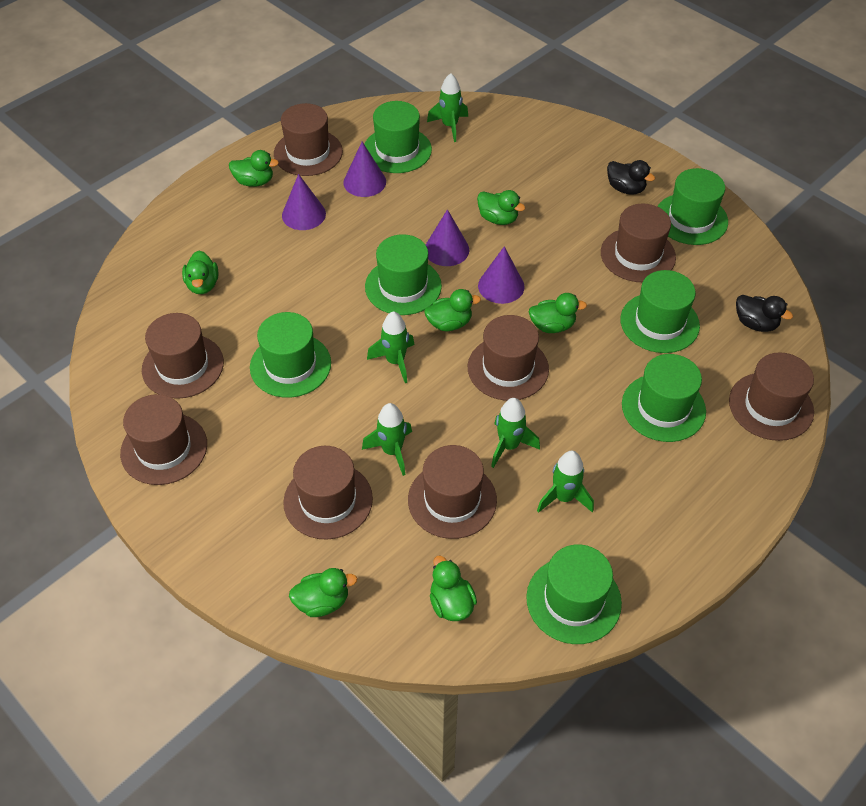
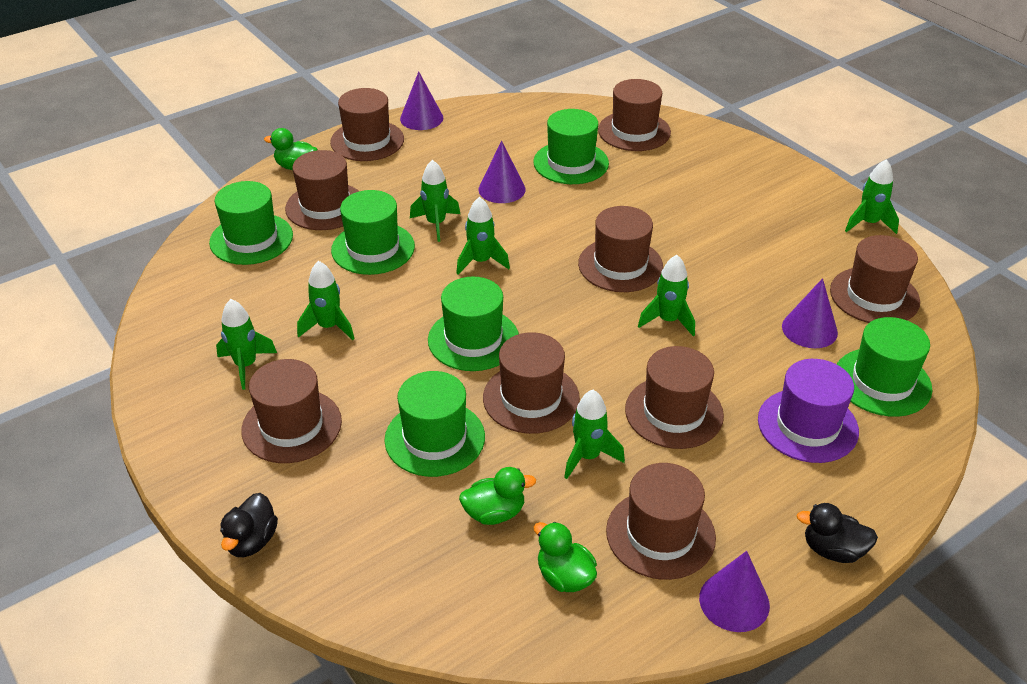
brown hat: [120,394,207,485] [142,313,224,399] [274,103,343,176] [283,446,373,540] [408,445,497,539] [468,315,549,401] [601,204,676,282] [729,352,814,441] = 8 -> [241,359,342,463] [285,150,359,230] [330,88,404,161] [483,332,580,434] [578,206,663,292] [598,79,671,151] [606,463,716,580] [625,346,724,449] [830,235,920,323] = 9
green duck: [182,251,219,294] [229,150,279,187] [289,568,357,617] [424,289,481,331] [430,556,477,621] [477,190,525,225] [529,293,587,333] = 7 -> [264,128,318,170] [459,467,536,525] [534,522,597,592] = 3
green hat: [250,312,331,398] [364,101,432,173] [365,234,442,315] [526,544,622,644] [620,270,700,353] [622,354,706,442] [657,168,728,245] = 7 -> [209,181,293,265] [331,190,415,275] [384,371,485,477] [428,277,519,371] [533,109,609,184] [837,317,932,417] = 6
green rocket: [362,403,412,476] [367,311,414,383] [427,73,468,142] [491,398,540,468] [537,451,594,513] = 5 -> [216,299,277,390] [297,261,355,340] [410,160,460,242] [456,197,510,275] [564,390,625,479] [638,255,695,337] [845,159,899,234] = 7
purple hat: none = 0 -> [758,359,859,463] = 1

